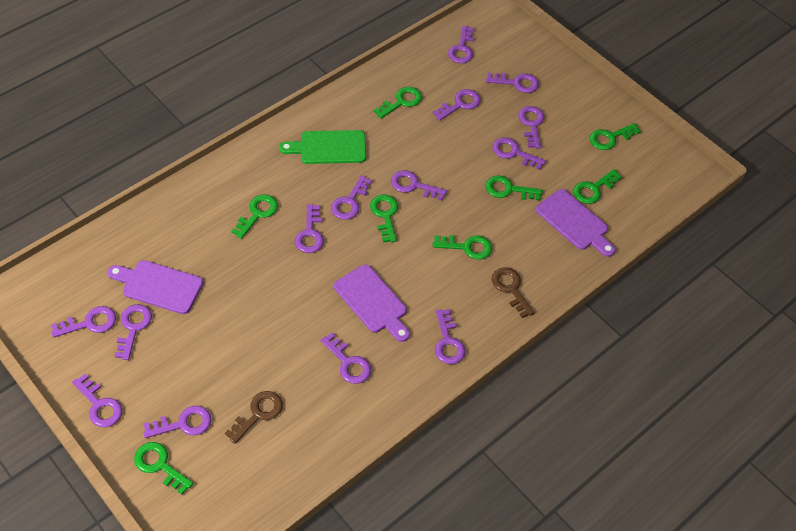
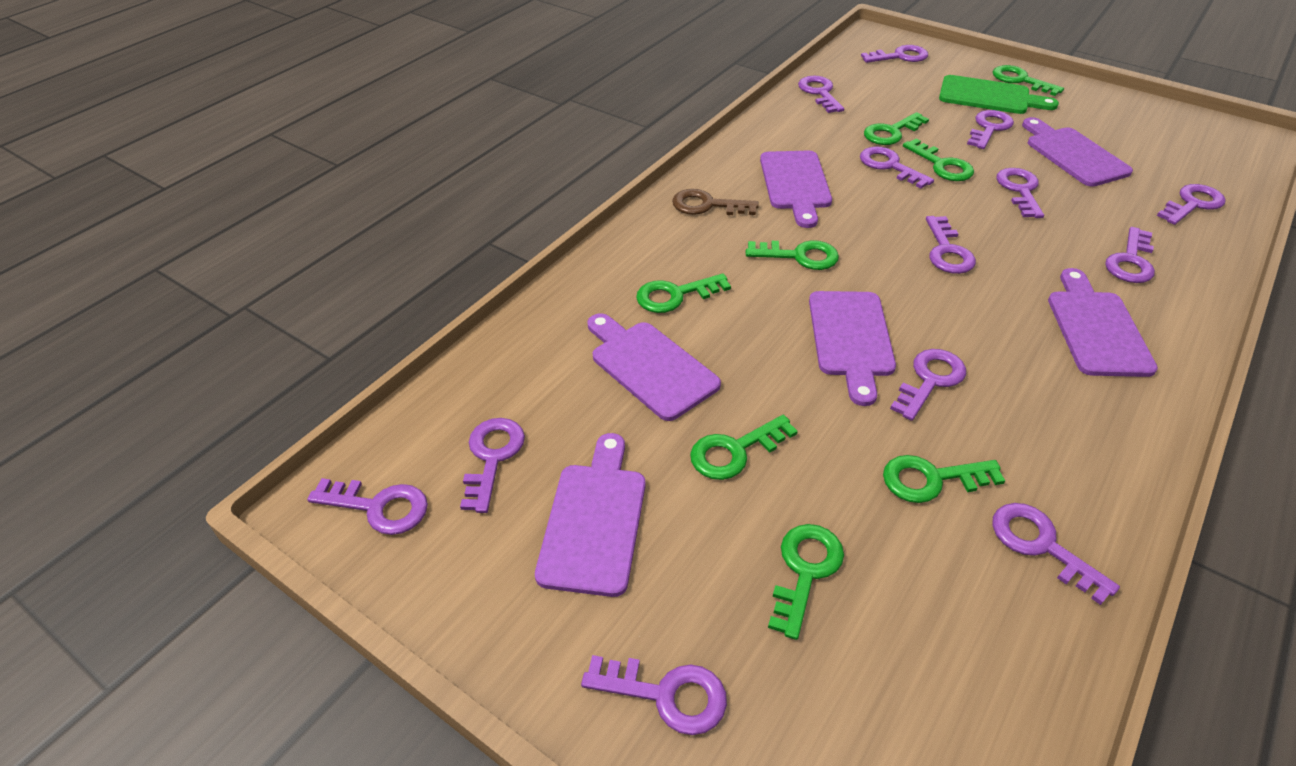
brown key: [225,391,283,444] [491,267,535,318] = 2 -> [672,189,759,215] = 1
purple cutting board: [108,260,203,314] [334,265,410,342] [536,189,616,257] = 3 -> [535,433,645,597] [587,313,721,421] [760,151,832,228] [809,291,896,406] [1022,117,1133,187] [1048,268,1158,377] = 6
purple key: [51,306,116,338] [72,374,122,427] [115,304,152,360] [144,406,211,438] [295,204,324,253] [321,333,371,384] [331,175,372,220] [391,170,447,201] [433,89,481,121] [435,309,466,364] [448,26,474,63] [486,73,539,93] [492,137,546,170] [518,106,544,148] = 14 -> [307,478,428,535] [460,418,525,513] [581,655,727,735] [798,76,844,113] [860,146,934,189] [861,45,928,63] [890,349,966,421] [926,216,976,274] [967,110,1014,149] [992,503,1120,605] [996,168,1044,218] [1105,227,1155,283] [1157,184,1226,225] = 13

